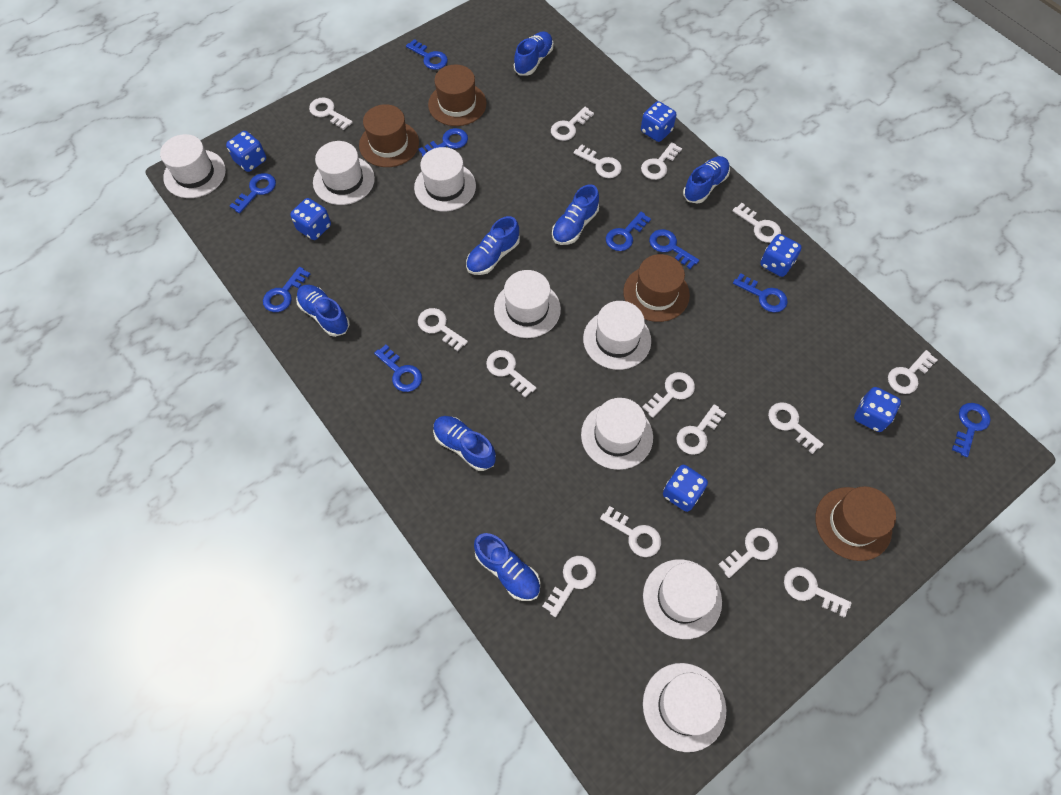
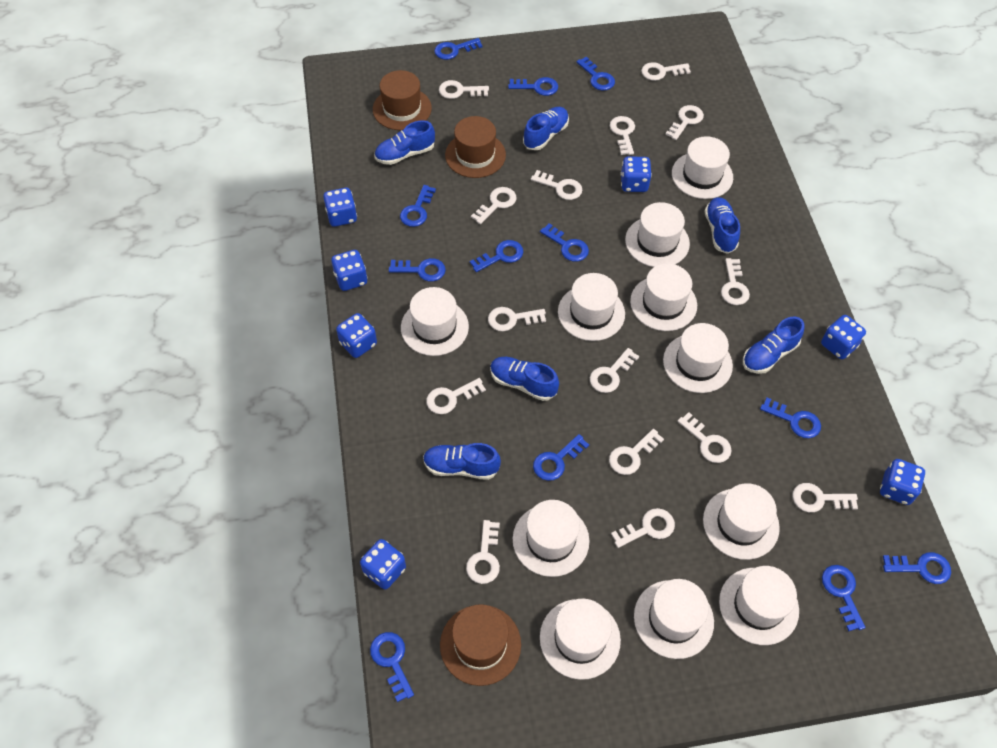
blue dice: [226,131,266,172] [290,198,331,240] [641,101,676,142] [663,465,708,512] [760,234,802,277] [854,387,901,432] = 6 -> [323,188,357,227] [331,250,368,291] [336,313,377,358] [360,539,406,589] [621,156,652,192] [821,315,866,359] [880,459,925,505] = 7
blue key: [230,173,276,213] [263,267,310,312] [374,345,422,392] [406,39,448,70] [419,128,468,157] [606,212,651,251] [649,229,699,269] [733,273,788,313] [952,403,990,457] = 9 -> [370,632,414,702] [389,258,446,281] [400,185,436,227] [434,38,483,60] [470,240,523,272] [508,77,558,96] [533,434,589,481] [540,223,589,262] [577,56,615,91] [760,397,821,438] [822,565,866,631] [883,552,951,584] = 12
blue shoe: [296,285,350,337] [433,416,496,471] [466,216,520,275] [474,533,540,601] [514,31,553,76] [552,184,599,245] [683,156,730,204] = 7 -> [374,120,435,165] [423,443,501,480] [490,357,559,401] [523,107,569,150] [705,197,740,254] [743,317,804,374] = 6
brown hat: [359,104,419,167] [428,65,487,126] [623,254,690,322] [815,486,896,561] = 4 -> [373,70,432,130] [440,604,521,686] [445,116,506,178] = 3
white hat: [160,134,226,198] [313,141,375,205] [414,147,476,212] [494,270,561,338] [581,398,653,470] [583,301,651,370] [643,559,722,639] [643,663,726,752] = 8 -> [401,287,469,356] [513,500,589,577] [540,598,621,680] [558,273,625,341] [625,202,690,267] [630,263,697,331] [634,579,714,659] [663,323,733,393] [672,136,733,199] [703,483,780,560] [719,566,799,645] = 11

